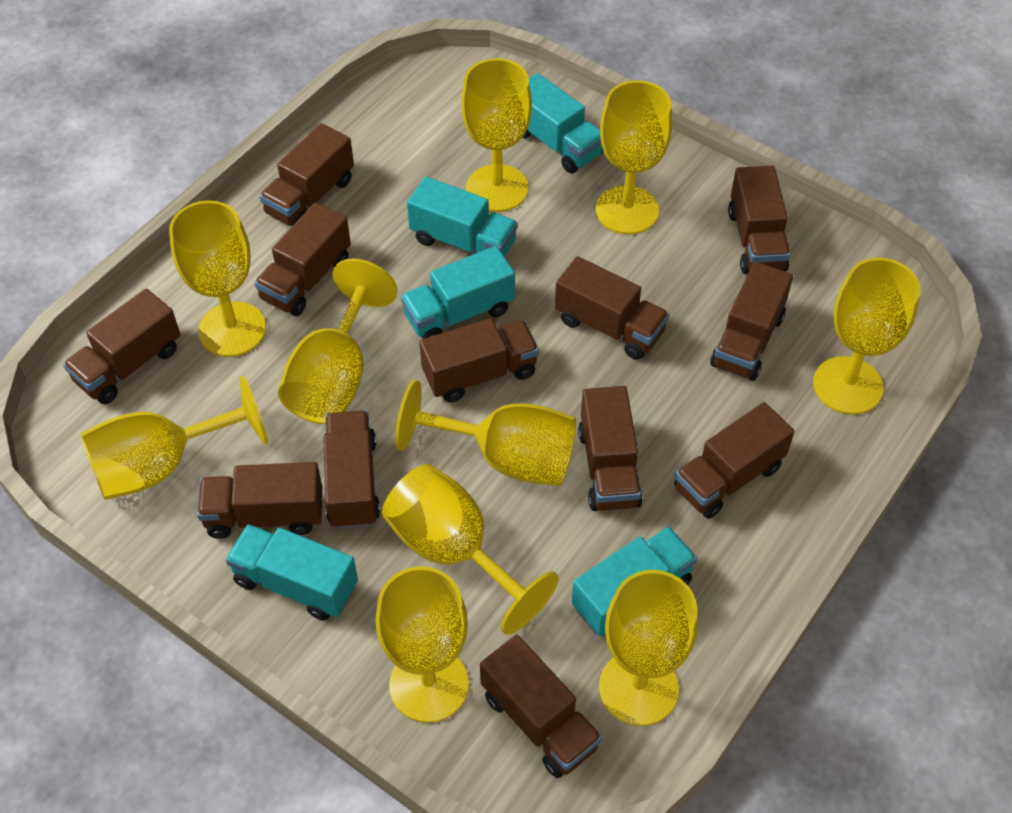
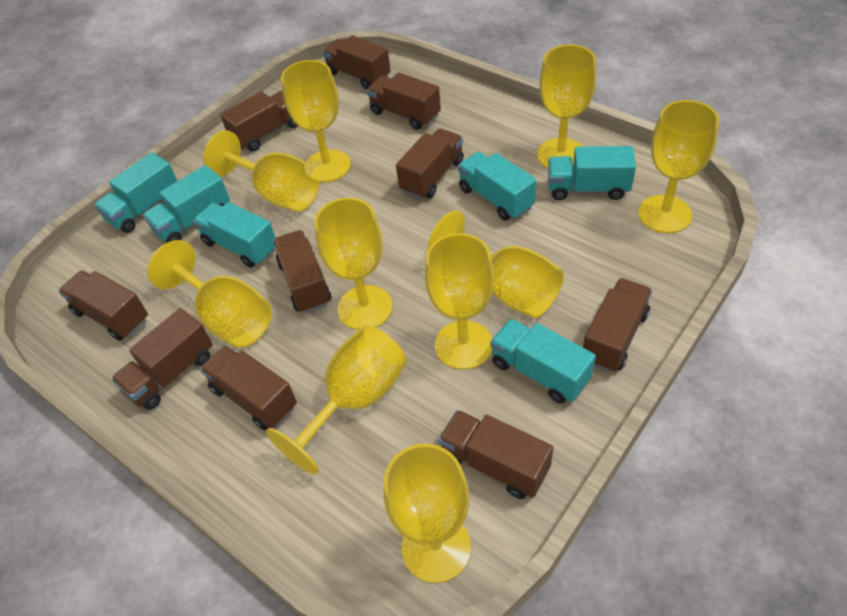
brown truck: [63,289,181,404] [197,462,322,539] [254,203,351,316] [259,123,354,226] [323,410,380,529] [420,318,539,402] [480,635,602,778] [555,256,669,360] [578,386,643,511] [674,402,794,519] [710,262,793,381] [728,166,791,274] = 12 -> [58,270,148,341] [111,308,213,410] [200,345,297,430] [220,91,297,152] [273,230,331,313] [322,35,391,90] [367,73,441,130] [396,129,464,199] [438,410,553,499] [583,278,652,372] = 10
turquoise truck: [226,524,358,621] [401,246,515,339] [407,177,517,257] [522,73,603,174] [572,527,697,636] = 5 -> [94,152,177,233] [143,165,230,243] [193,202,276,268] [458,151,537,221] [490,319,596,403] [548,146,636,200] = 6

